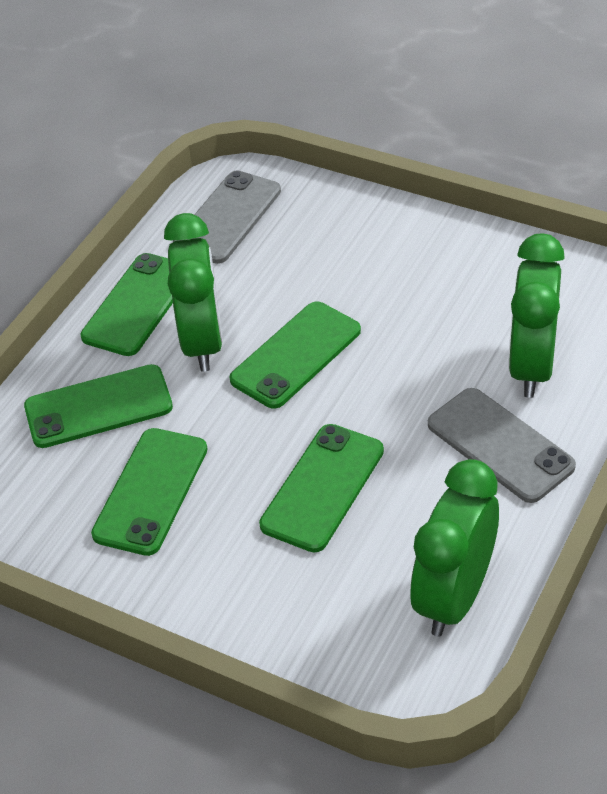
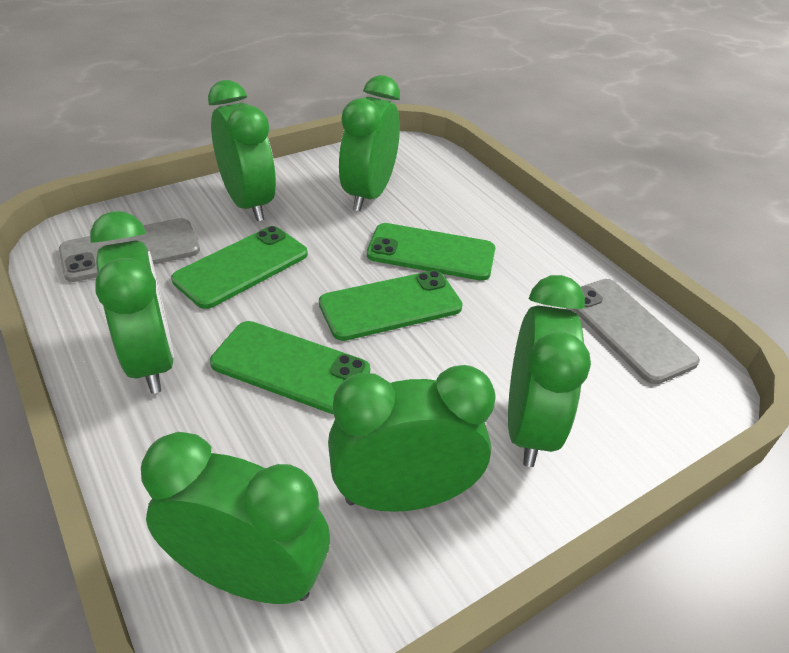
green clock: [164,213,223,372] [411,459,499,636] [508,234,565,398] = 3 -> [90,211,174,394] [141,432,330,604] [208,80,276,221] [328,365,496,512] [339,75,400,211] [508,275,591,467] = 6
green phone: [24,364,173,448] [80,253,173,356] [91,428,208,556] [229,302,361,409] [259,424,384,552] = 5 -> [171,226,308,309] [210,321,370,414] [319,270,463,341] [367,223,495,281] = 4

